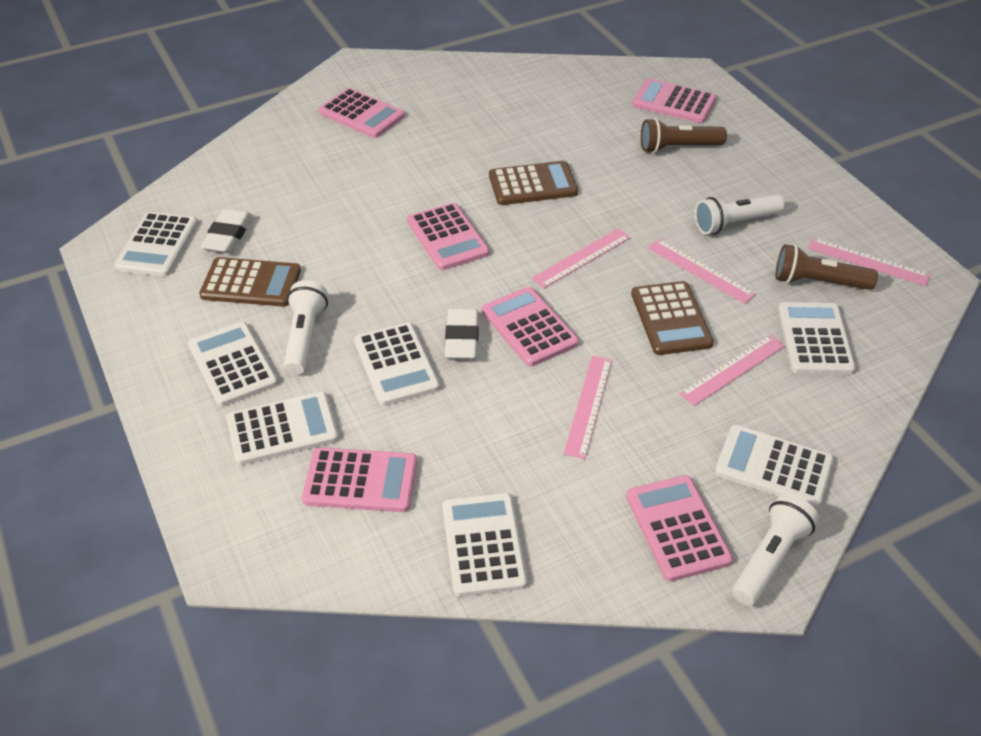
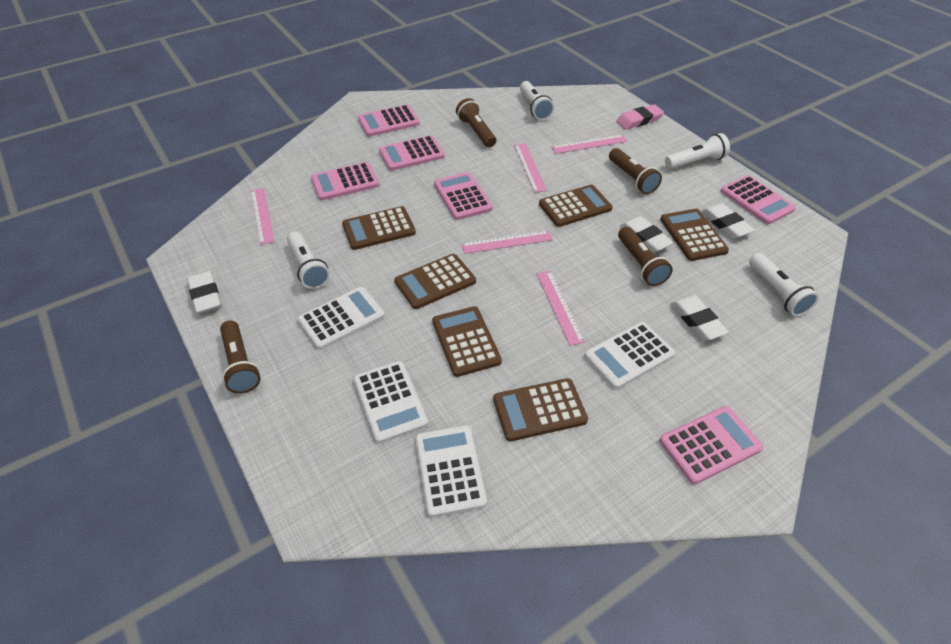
brown calculator: [199,257,301,307] [489,161,578,205] [631,281,714,355] = 3 -> [342,206,416,250] [394,254,476,309] [432,306,502,377] [493,378,588,441] [539,185,612,227] [660,209,729,261] = 6
brown flashlight: [641,118,727,153] [776,244,878,290] = 2 -> [220,320,260,394] [456,98,496,147] [609,148,662,194] [618,227,673,286] = 4
pink eraser: none = 0 -> [616,104,664,130] = 1
white calculator: [114,212,198,277] [188,322,278,406] [226,391,338,465] [354,322,440,406] [442,493,527,597] [715,424,834,508] [778,302,856,375] = 7 -> [298,287,385,350] [353,361,428,443] [415,425,487,517] [584,322,675,389] = 4
white eraser: [201,209,253,254] [445,308,479,359] = 2 -> [187,271,221,313] [620,216,674,253] [671,295,729,340] [701,203,755,239] = 4
white flashlight: [283,280,328,375] [695,194,785,235] [732,494,819,606] = 3 -> [287,232,330,289] [520,81,554,120] [665,133,730,169] [749,253,819,316] = 4

